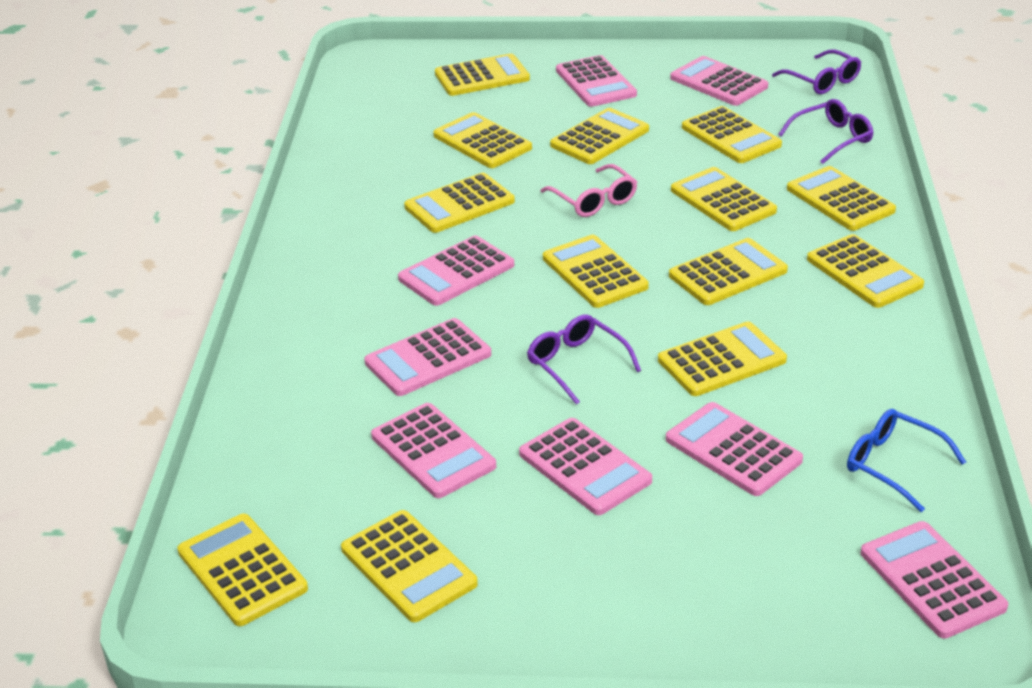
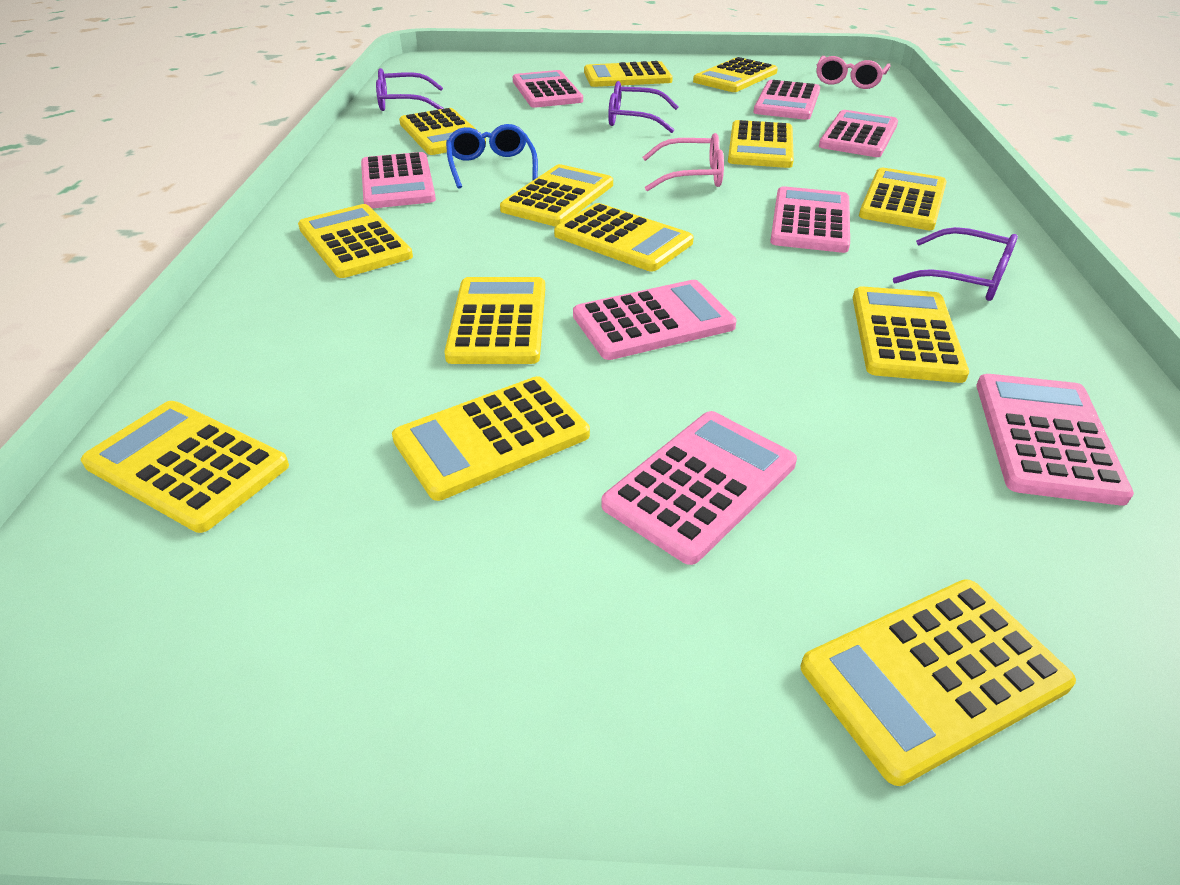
pink glasses: [541,164,637,217] = 1 -> [643,133,724,191] [817,56,891,89] = 2

